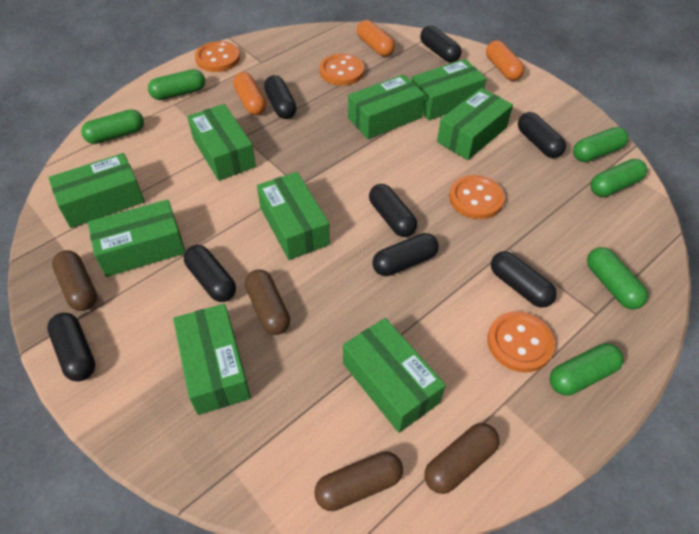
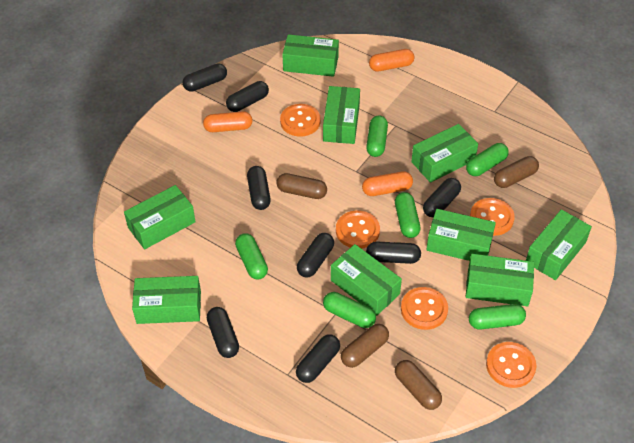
orange button: [195,41,240,72] [320,54,365,86] [449,175,505,219] [487,311,555,372] = 4 -> [280,104,321,137] [336,210,380,249] [401,287,448,330] [470,198,515,236] [486,342,536,388] = 5

